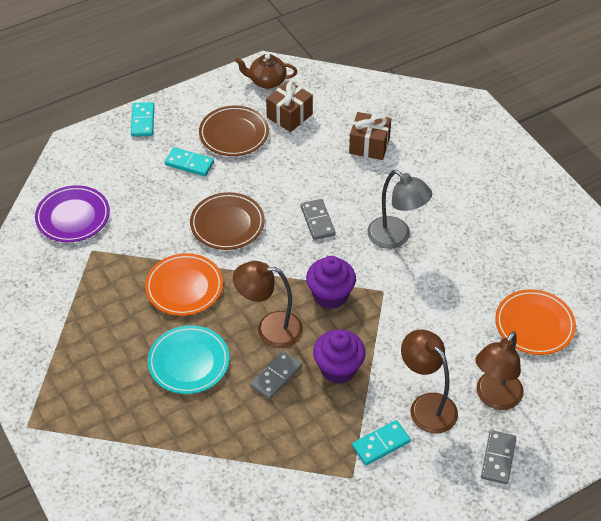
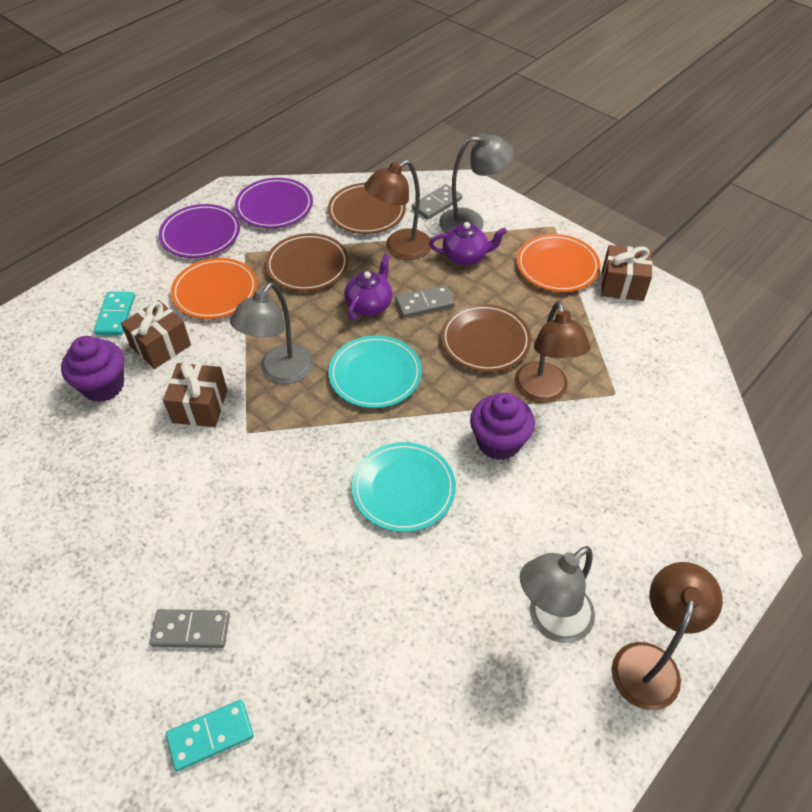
brown gift: [266,80,313,132] [349,112,391,160] = 2 -> [121,300,191,369] [163,361,228,427] [601,245,652,301] = 3
brown plate: [190,192,265,250] [199,106,269,156] = 2 -> [265,233,349,291] [328,183,406,234] [441,304,531,372] = 3
brown teapot: [235,54,297,89] = 1 -> none = 0
grey lamp: [367,170,432,249] = 1 -> [230,282,313,384] [439,133,513,233] [520,546,595,643] = 3
purple plate: [35,185,110,242] = 1 -> [159,204,240,258] [235,178,313,228] = 2
purple teapot: none = 0 -> [344,254,392,320] [429,222,507,266] = 2
turquoise domino: [131,102,154,137] [165,147,214,176] [352,420,411,465] = 3 -> [94,292,135,335] [166,700,254,771] = 2
turquoise plate: [148,325,230,394] = 1 -> [328,335,422,408] [352,442,456,532] = 2

